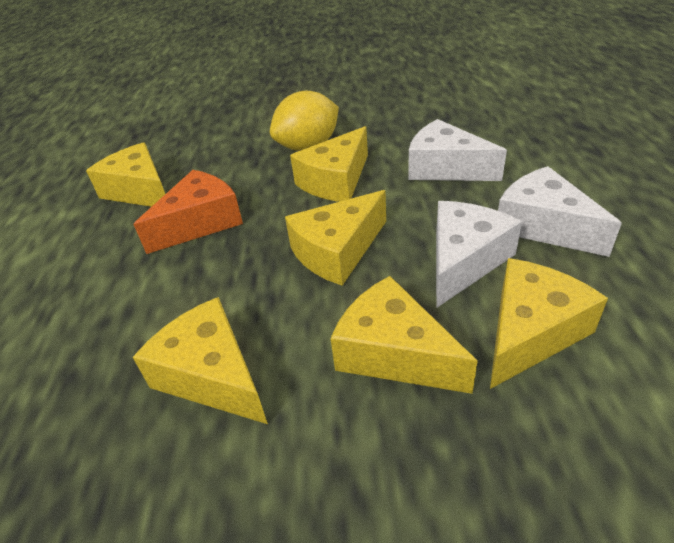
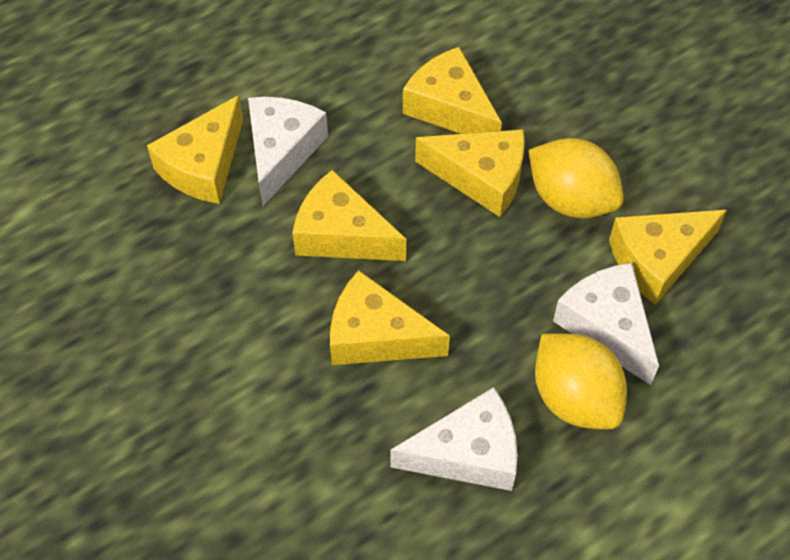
orange cheese: [133,170,243,254] = 1 -> none = 0
yellow lemon: [270,91,339,151] = 1 -> [529,138,624,219] [535,334,627,429] = 2

